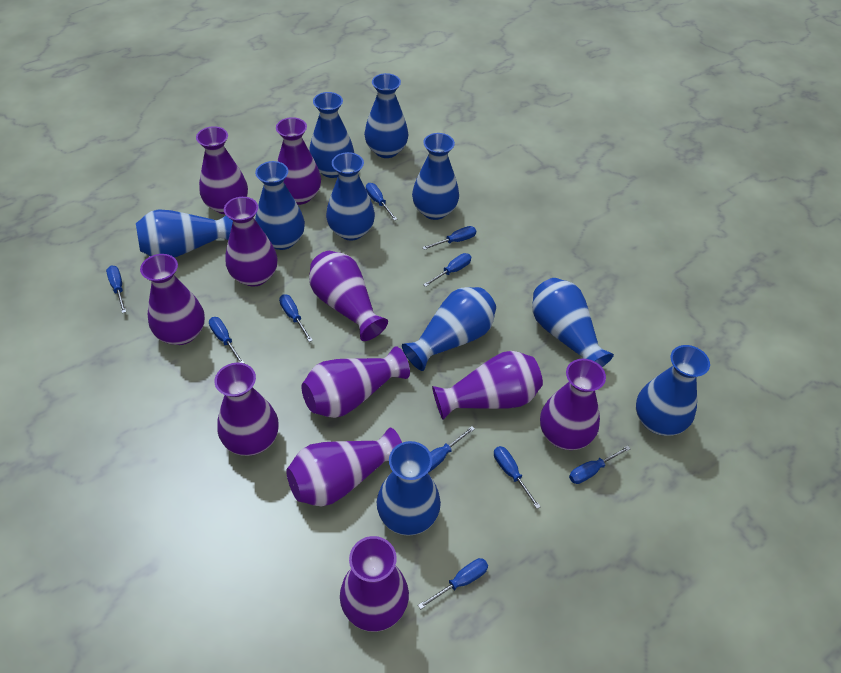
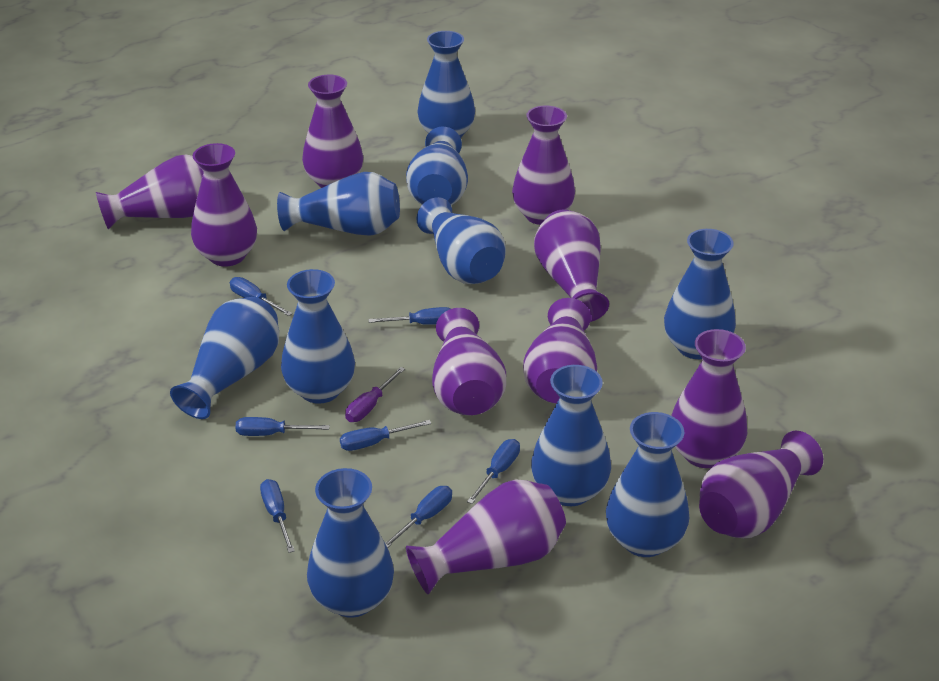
blue screwdriver: [106,266,126,313] [209,317,244,363] [279,294,313,342] [366,183,397,221] [418,558,488,609] [422,226,476,250] [423,253,471,287] [428,426,475,473] [494,446,541,509] [569,446,631,484] = 10 -> [230,277,292,316] [235,417,330,436] [260,479,295,553] [340,420,431,451] [368,307,450,325] [385,486,452,548] [467,439,520,504] = 7
purple screwdriver: none = 0 -> [345,367,405,422] = 1
purple vase: [140,254,205,345] [196,126,248,214] [215,363,279,456] [224,197,278,287] [276,117,321,205] [286,428,402,507] [301,346,410,418] [309,251,388,341] [340,536,409,632] [432,351,543,420] [540,359,606,450] = 11 -> [96,155,204,230] [191,143,257,266] [302,75,363,188] [406,479,566,594] [432,308,506,416] [512,105,575,225] [523,298,597,404] [534,209,609,322] [671,329,747,468] [699,431,823,538] = 10

